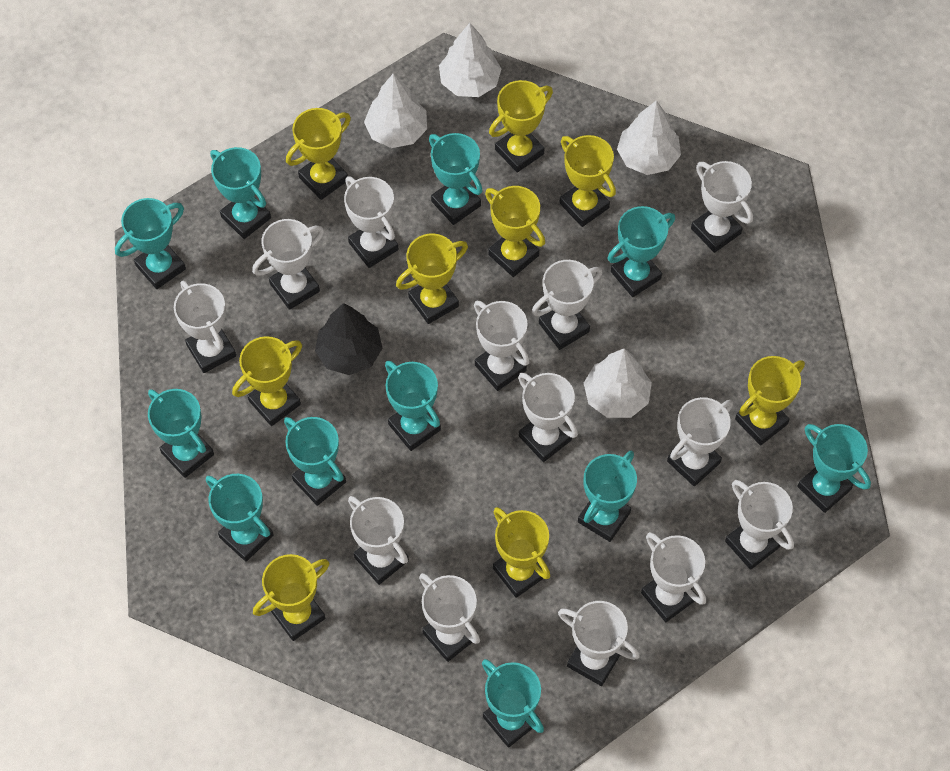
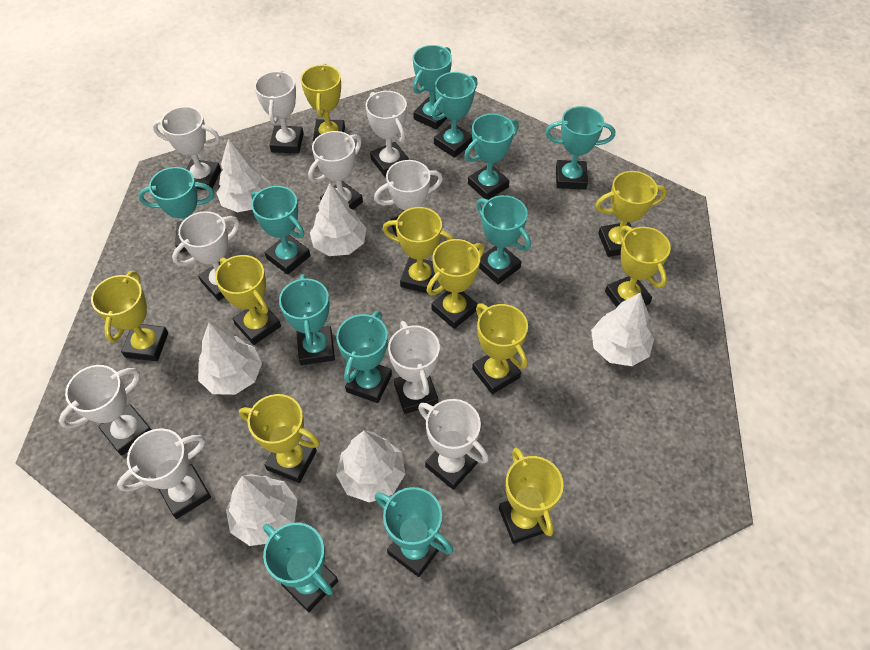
black tree: [315,303,383,375] = 1 -> none = 0
white tree: [364,73,427,148] [439,23,502,97] [584,348,652,418] [617,100,681,175] = 4 -> [198,322,262,395] [217,139,271,212] [226,474,297,546] [310,183,366,256] [336,430,405,503] [591,292,654,366] = 6
white trophy: [174,281,236,373] [252,219,324,310] [344,176,398,268] [348,496,409,585] [419,573,480,662] [474,300,530,391] [518,373,578,462] [532,260,603,350] [558,601,640,686] [641,532,706,622] [667,397,733,486] [691,161,753,253] [725,480,794,570] = 13 -> [59,365,151,456] [117,428,211,519] [152,106,221,190] [172,211,240,301] [254,70,304,154] [308,131,363,210] [366,91,409,177] [374,160,443,237] [388,321,440,414] [418,399,489,490] = 10
yellow trophy: [232,336,302,426] [253,554,330,641] [286,108,351,200] [396,234,468,324] [485,186,545,277] [489,80,553,173] [493,507,550,598] [559,135,616,227] [735,356,805,445] = 9 -> [91,271,168,361] [215,255,281,345] [239,394,320,483] [301,64,345,142] [382,207,455,293] [426,239,484,329] [472,304,528,394] [499,448,564,544] [595,171,667,257] [605,226,671,308] = 10

